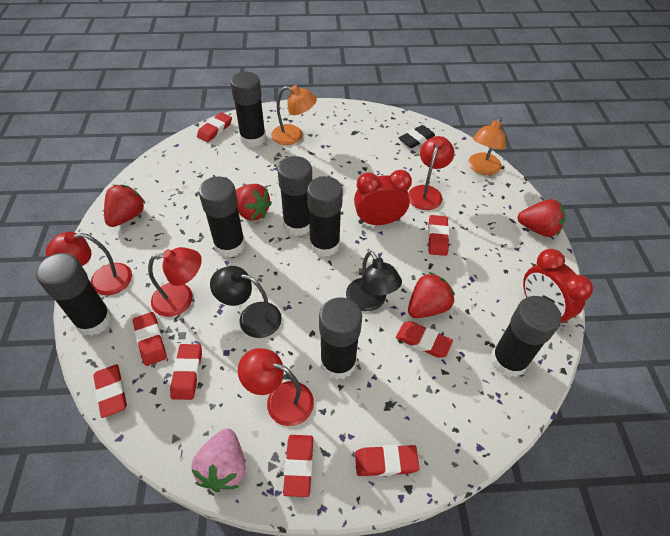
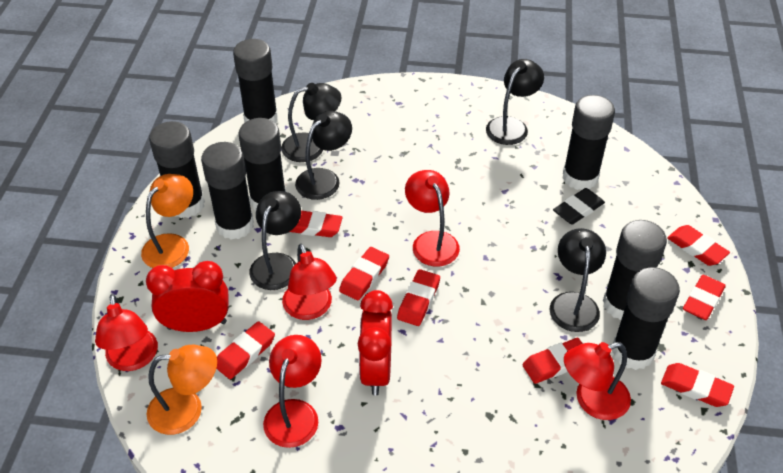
black lamp: [210,266,282,338] [346,251,402,311] = 2 -> [249,191,301,290] [281,83,341,162] [295,111,352,200] [486,59,544,145] [550,228,606,332] = 5
pink strawberry: [192,428,245,492] = 1 -> none = 0
red lamp: [46,231,132,295] [148,247,202,317] [238,348,314,426] [408,136,455,210] = 4 -> [95,294,158,371] [263,335,322,448] [282,244,337,320] [405,170,460,266] [564,342,631,420] = 5
red strawberry: [104,185,146,227] [236,184,272,221] [408,272,455,318] [517,199,565,237] = 4 -> none = 0

